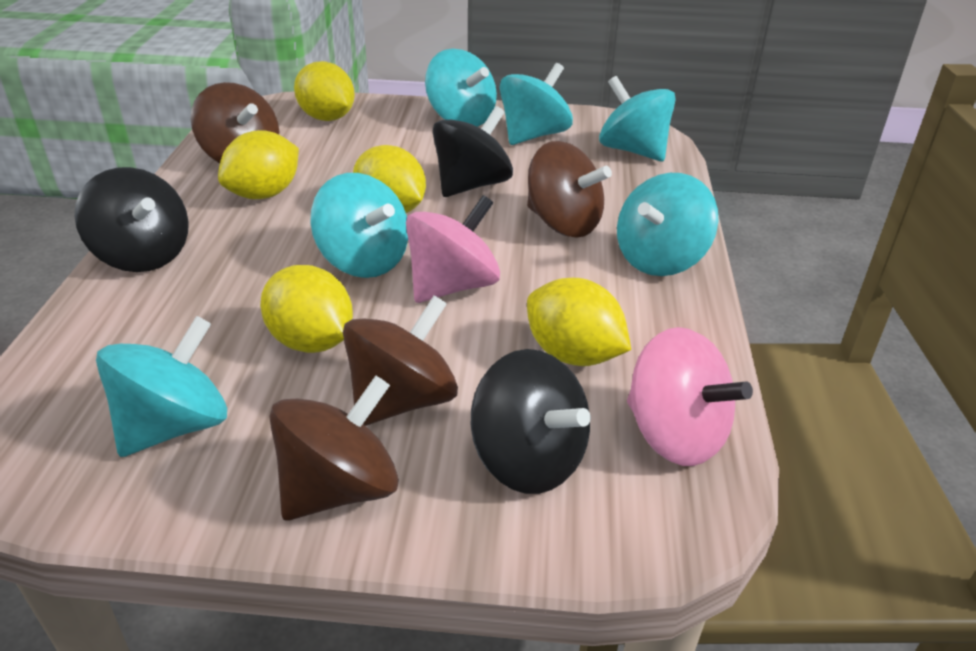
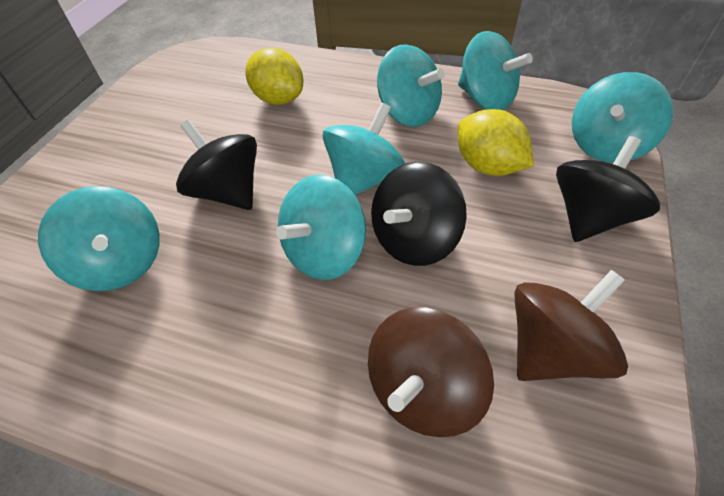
brown spinning top: [191,82,279,163] [269,376,399,521] [343,296,458,426] [527,141,612,238] = 4 -> [368,307,494,437] [514,270,628,381] = 2
pink spinning top: [406,195,500,303] [627,327,753,466] = 2 -> none = 0
yellow lemon: [218,130,299,199] [260,265,353,353] [294,61,355,121] [353,145,426,213] [527,278,631,366] = 5 -> [246,48,303,105] [458,109,534,176] = 2

